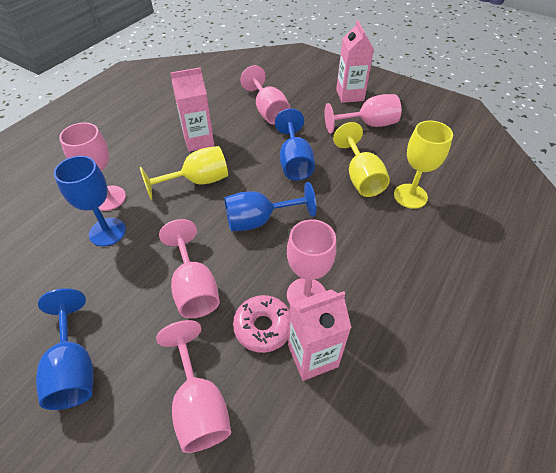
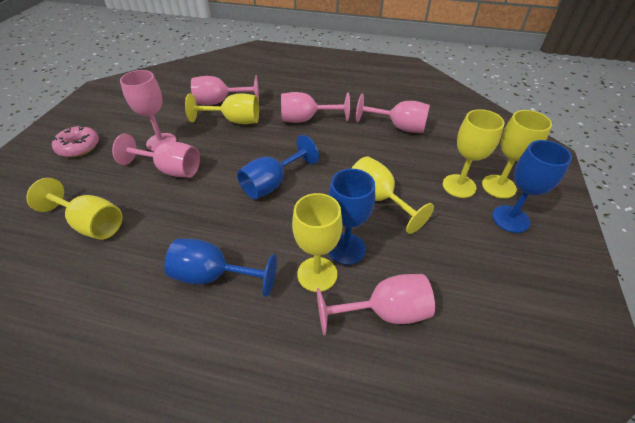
pink carton: [170,67,214,152] [288,290,351,381] [336,20,374,103] = 3 -> none = 0
yellow goblet: [140,146,228,200] [333,122,390,197] [394,121,453,209] = 3 -> [26,178,122,240] [185,93,259,124] [292,193,343,292] [351,156,434,234] [443,109,505,198] [482,110,552,199] = 6

